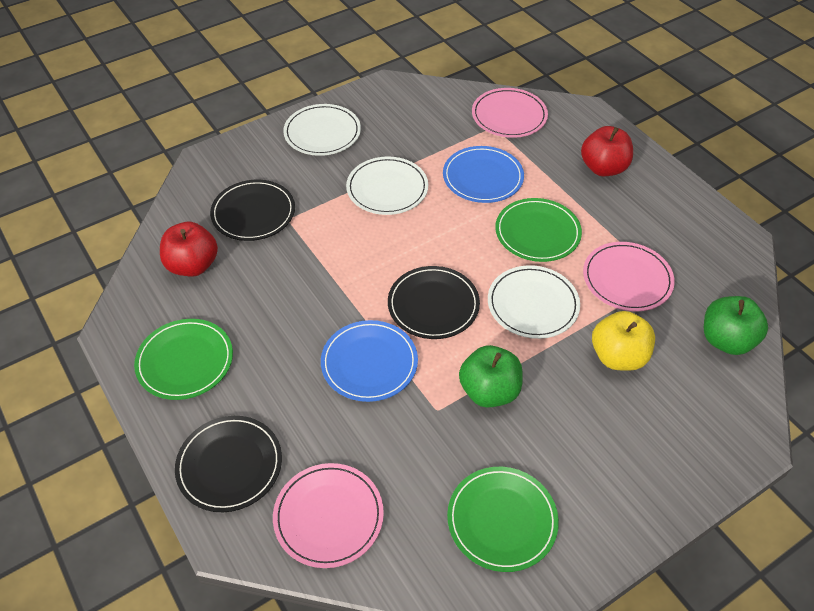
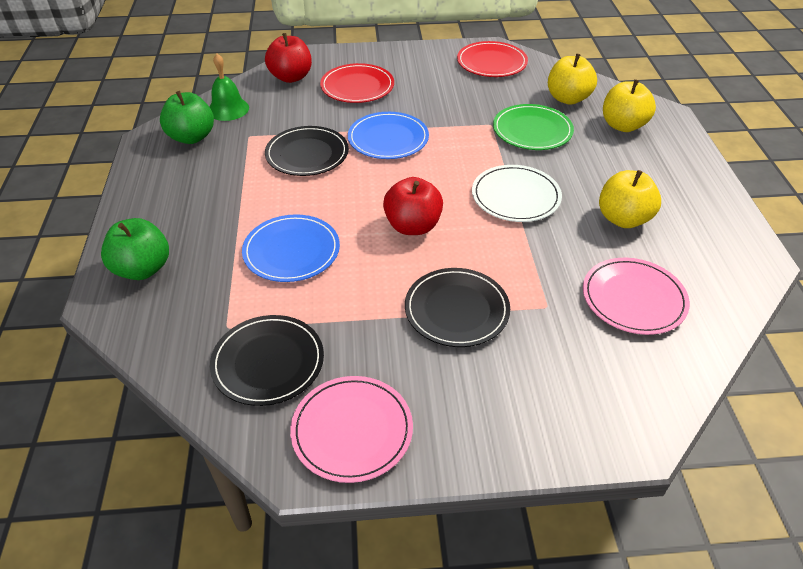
green bell: none = 0 -> [209,54,249,121] = 1
green plate: [134,319,233,400] [447,467,559,572] [495,198,582,262] = 3 -> [493,104,574,150] = 1
pink plate: [273,463,384,568] [472,88,548,138] [583,242,675,311] = 3 -> [290,376,413,483] [583,258,690,335] = 2
red plate: none = 0 -> [320,63,394,103] [457,41,528,77] = 2
white plate: [283,104,361,156] [346,156,428,215] [488,265,580,339] = 3 -> [472,165,562,222] = 1
yellow apple: [592,311,655,371] = 1 -> [548,53,597,105] [599,170,661,228] [603,79,656,132] = 3

